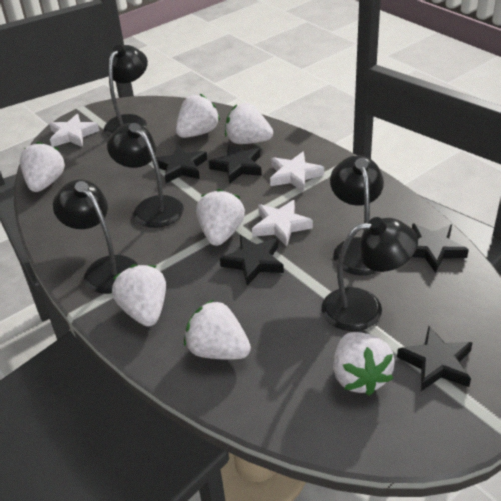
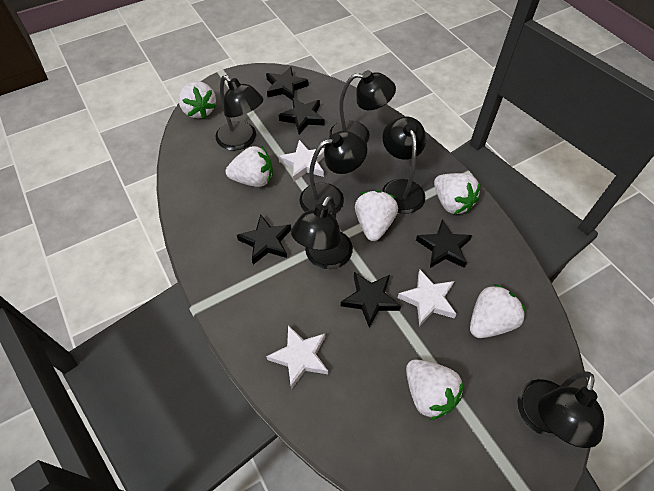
black lamp: [53,179,138,294] [104,45,148,137] [107,123,184,228] [322,217,418,331] [330,155,384,275] = 5 -> [216,75,264,150] [291,196,353,269] [300,131,367,214] [329,70,396,143] [382,117,426,214] [517,371,604,448] = 6
white strawberry: [20,142,65,192] [112,264,166,326] [176,94,220,138] [184,300,251,360] [196,189,245,246] [225,103,273,144] [333,332,395,396] = 7 -> [178,81,216,119] [226,146,273,187] [355,190,398,241] [406,360,464,420] [434,173,481,214] [470,284,526,338] = 6

